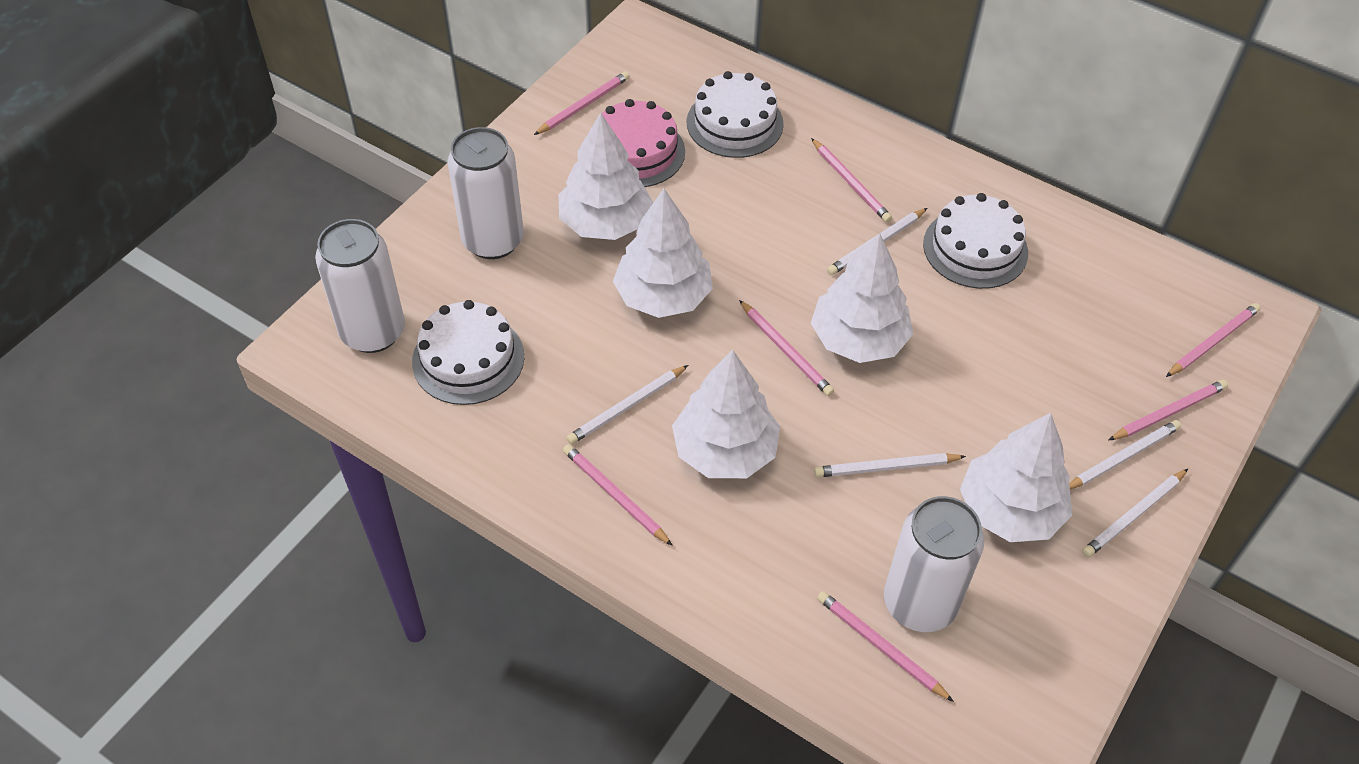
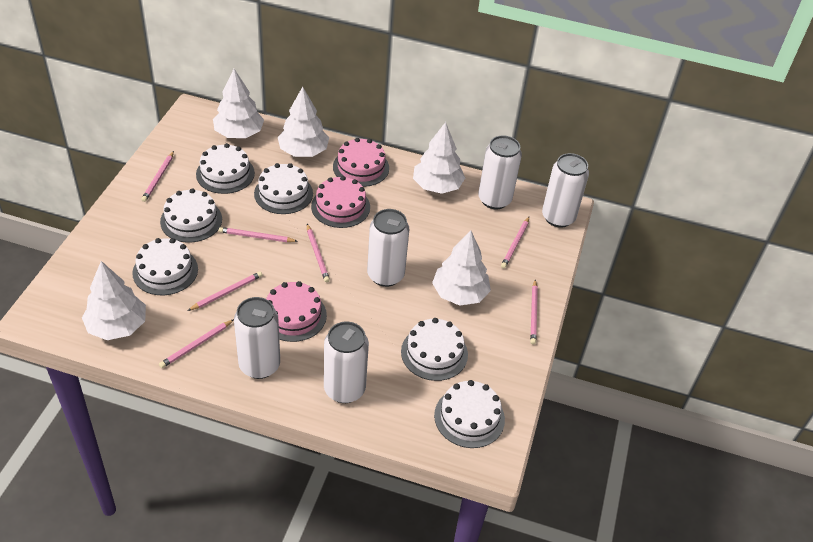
pink cake: [602,99,685,187] = 1 -> [266,281,327,342] [311,176,370,228] [333,138,389,187] = 3
white cake: [412,300,524,405] [687,71,784,158] [923,193,1028,289] = 3 -> [132,238,198,295] [160,188,222,242] [196,143,255,194] [254,163,313,214] [401,318,468,381] [434,380,505,448] = 6
white can: [315,219,405,353] [448,127,524,259] [884,496,984,632] = 3 -> [234,297,280,379] [324,322,369,403] [367,209,409,287] [478,135,522,210] [542,153,589,228] = 5
white pencil: [567,365,688,444] [814,453,966,477] [827,208,927,275] [1069,420,1181,490] [1082,469,1188,558] = 5 -> none = 0

